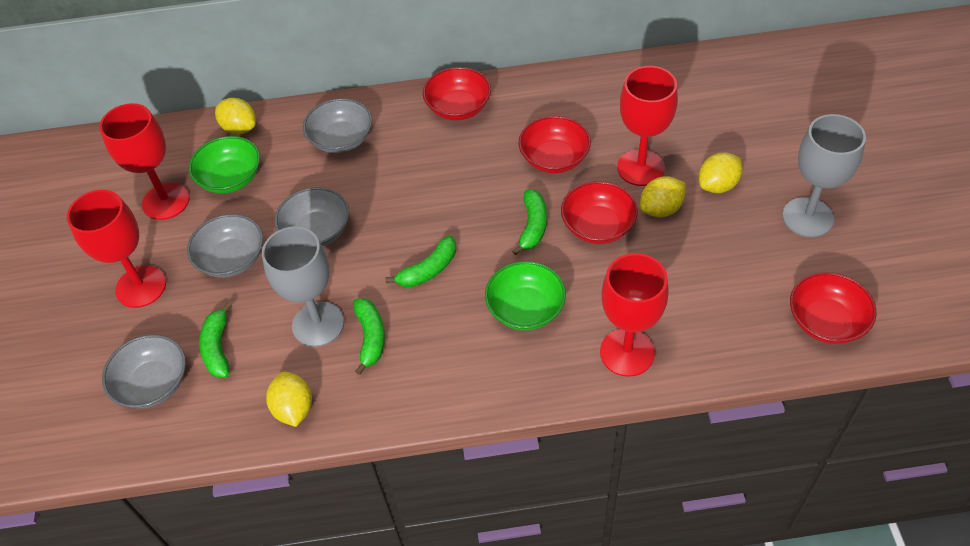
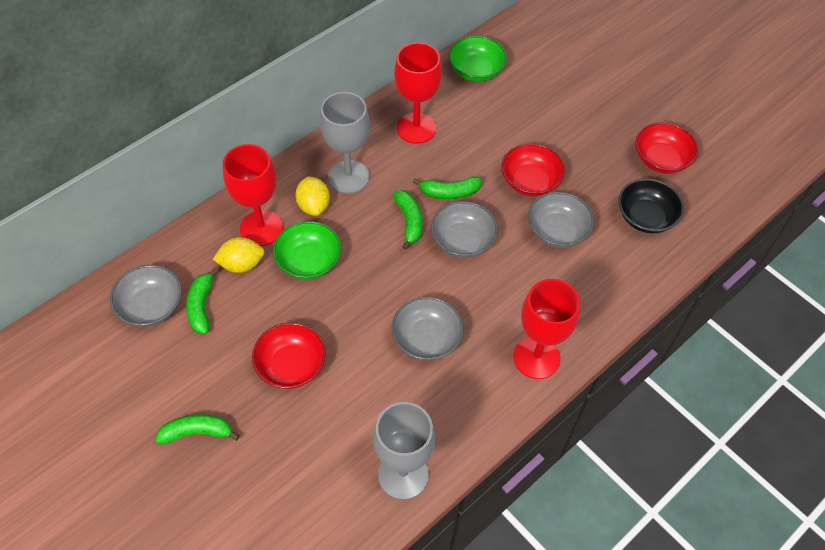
black bowl: none = 0 -> [618,178,684,233] = 1
red bowl: [423,67,491,120] [518,116,591,173] [561,181,638,244] [790,272,877,344] = 4 -> [252,322,326,389] [501,143,565,196] [635,122,698,174] = 3
red goblet: [67,190,166,308] [99,103,190,220] [600,253,669,377] [617,66,678,186] = 4 -> [223,144,283,246] [394,42,442,144] [513,279,580,379] = 3
yellow lemon: [215,98,256,134] [266,372,312,427] [640,176,686,217] [699,152,742,193] = 4 -> [213,237,265,273] [295,176,330,216] = 2

